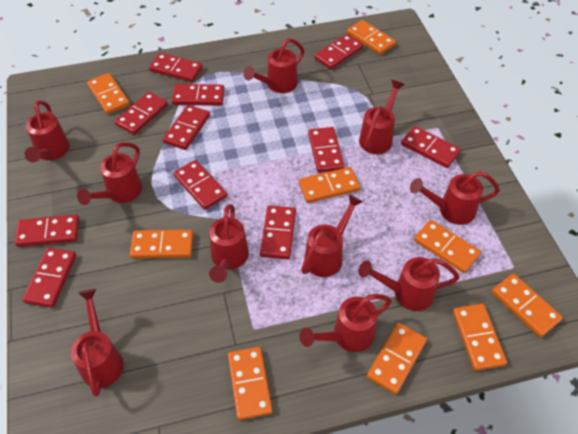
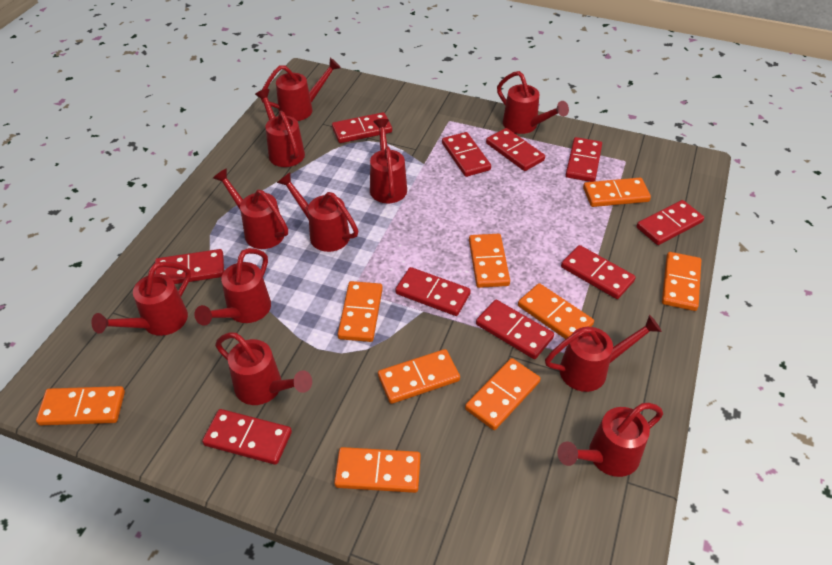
red domino: [15,214,79,247] [22,248,76,308] [114,92,168,135] [149,53,203,82] [163,105,210,150] [171,84,225,106] [173,160,227,210] [260,205,296,259] [308,127,344,173] [314,34,363,69] [401,126,461,168] = 11 -> [155,249,224,284] [202,409,292,465] [332,112,392,143] [395,267,471,316] [442,132,491,177] [476,300,554,359] [486,128,545,171] [561,245,636,299] [566,137,602,182] [637,200,704,245] = 10
red watering can: [25,100,70,163] [71,289,124,397] [77,142,142,205] [209,204,249,283] [243,38,304,93] [299,294,392,352] [301,194,363,277] [358,257,460,311] [359,80,405,154] [410,171,500,225] = 10 -> [91,262,191,336] [194,248,271,326] [213,168,288,249] [215,332,312,405] [255,89,305,167] [261,58,341,121] [277,172,358,252] [370,119,407,203] [497,71,569,134] [545,315,662,392] [557,403,663,477] = 11

